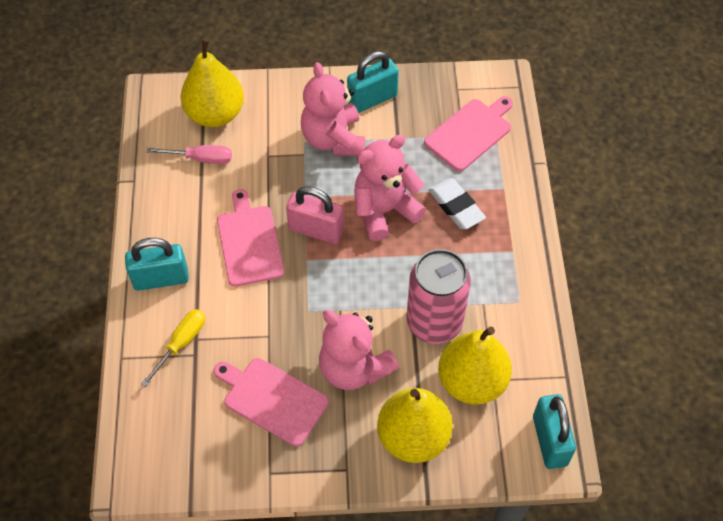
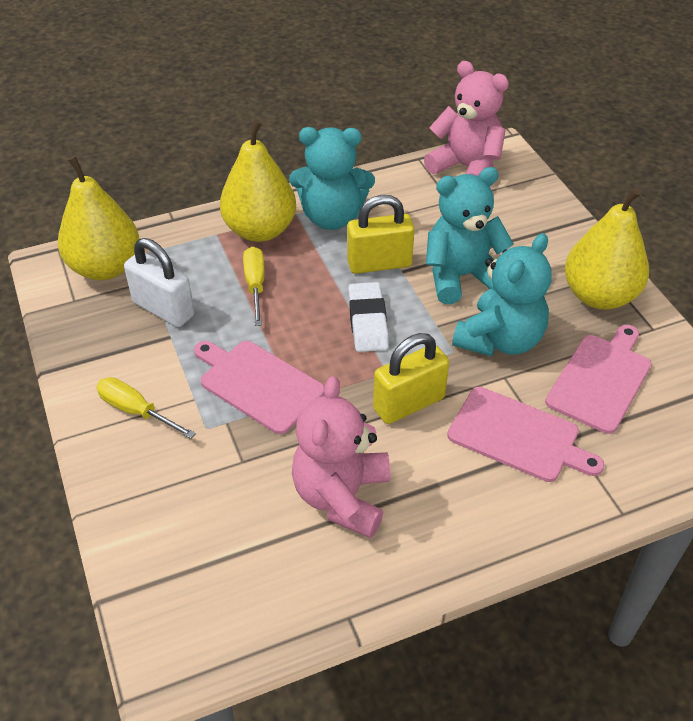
pink can: [406,249,471,344] = 1 -> none = 0
pink padlock: [286,186,344,244] = 1 -> none = 0
pink screwdriver: [147,145,232,164] = 1 -> none = 0
pink teddy bear: [301,62,365,156] [319,310,399,390] [354,135,426,241] = 3 -> [292,376,390,538] [424,61,509,176] = 2
turquoise padlock: [125,238,189,291] [347,51,399,113] [533,394,576,469] = 3 -> none = 0
turquoise teddy bear: none = 0 -> [289,127,375,230] [426,167,514,304] [452,233,552,357] = 3
white padlock: none = 0 -> [124,238,195,327] = 1
yellow padlock: none = 0 -> [347,195,415,274] [373,333,449,424] = 2
yellow screwdriver: [141,309,205,387] = 1 -> [96,377,196,439] [243,246,265,326] = 2

